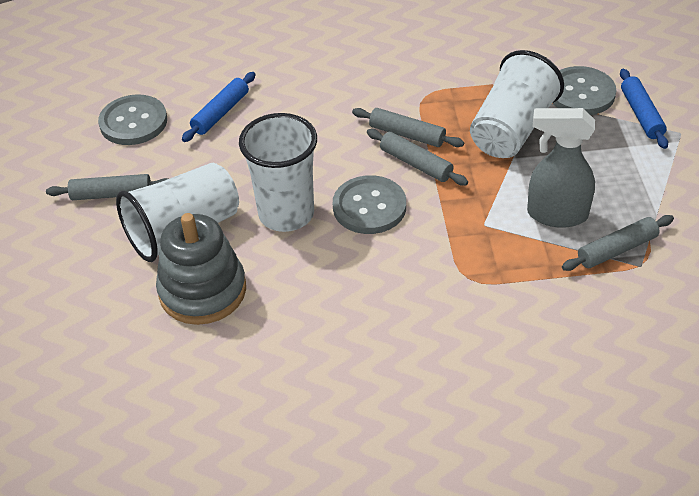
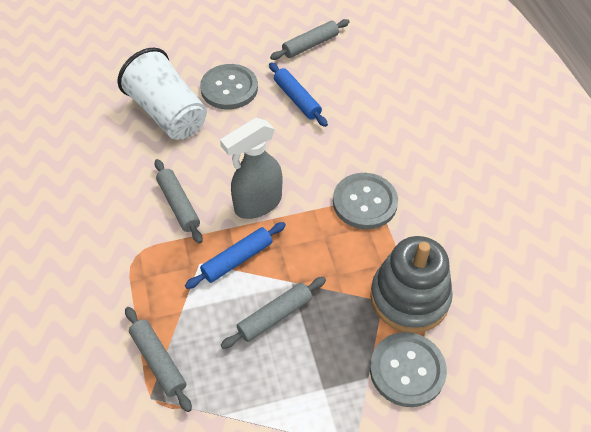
white cup: [116,163,239,262] [239,113,317,232] [470,50,564,158] = 3 -> [117,48,207,140] = 1

